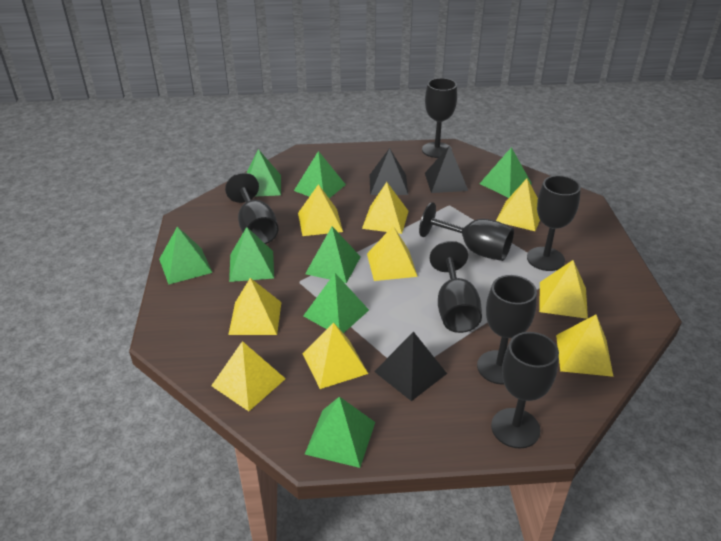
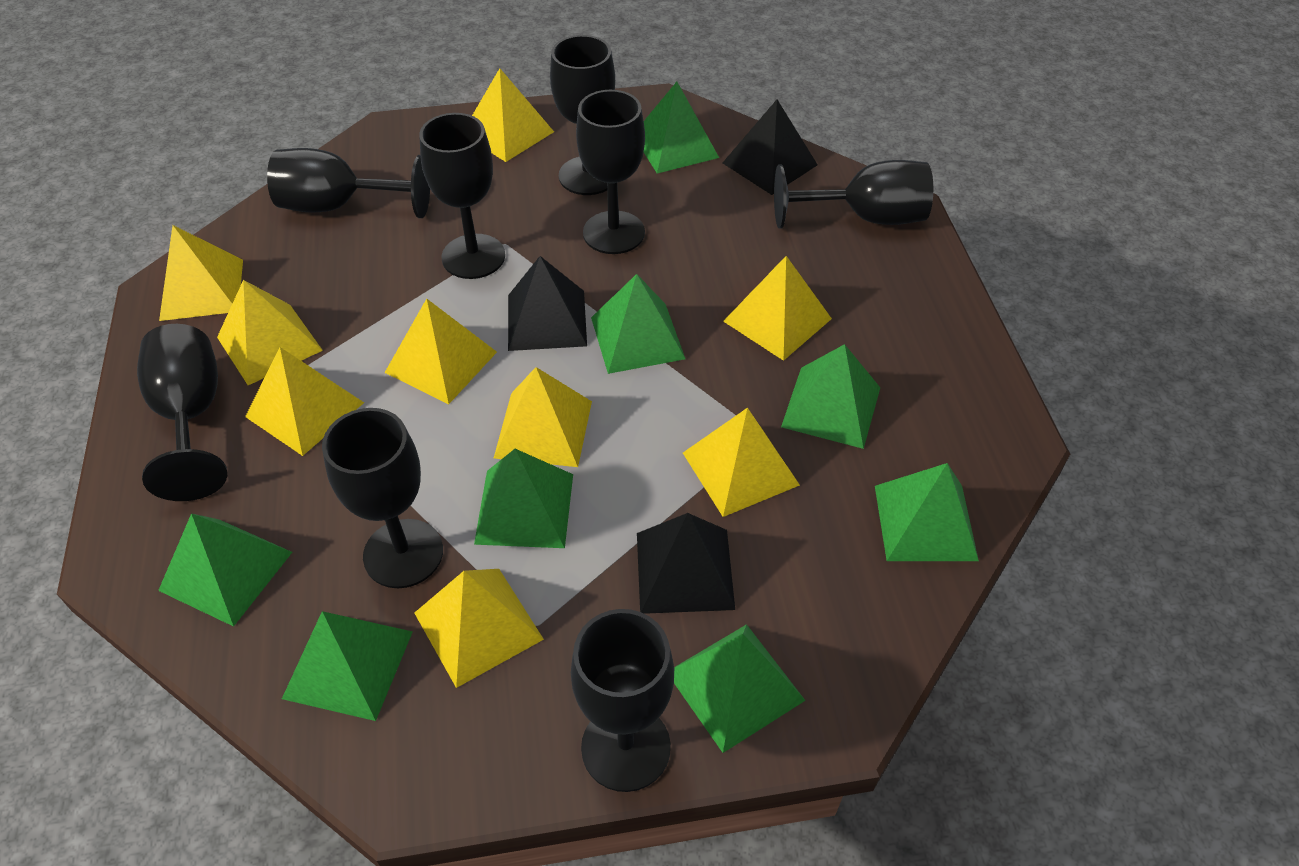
black goblet: [225,173,278,244] [419,202,514,261] [422,78,457,158] [429,241,482,333] [477,275,537,385] [491,332,559,449] [527,175,581,271] = 7 -> [137,324,227,501] [267,148,430,218] [322,408,443,588] [419,113,505,279] [550,35,615,195] [571,609,674,792] [576,90,645,254] [774,160,933,228] = 8

